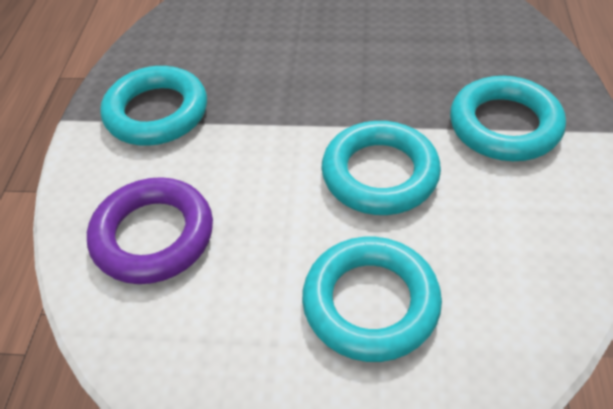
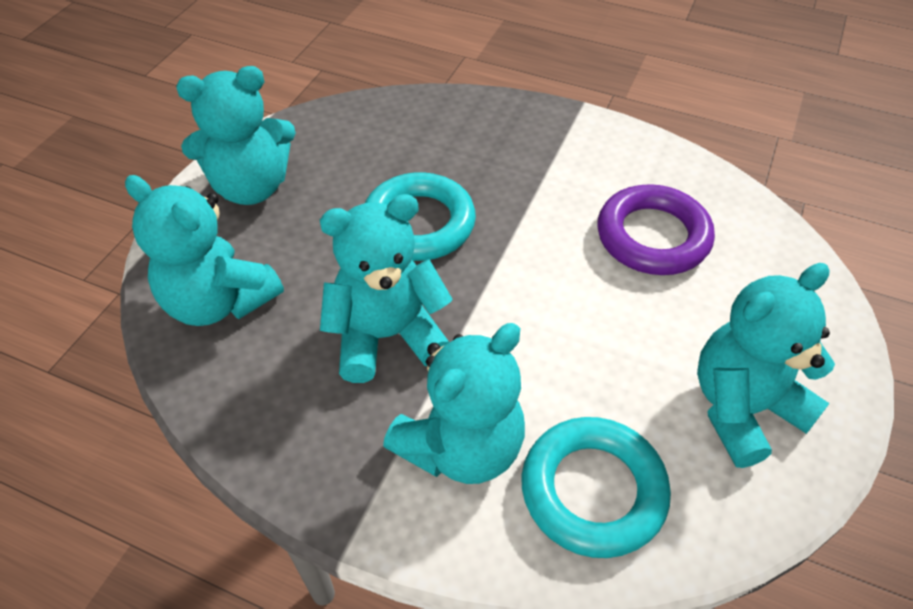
turquoise ring: [100,66,207,146] [302,237,442,362] [321,121,441,215] [450,76,566,161] = 4 -> [365,172,476,261] [522,417,671,558] = 2
turquoise teddy bear: none = 0 -> [125,175,284,326] [176,66,296,205] [320,194,453,383] [383,323,525,484] [697,263,835,468] = 5

